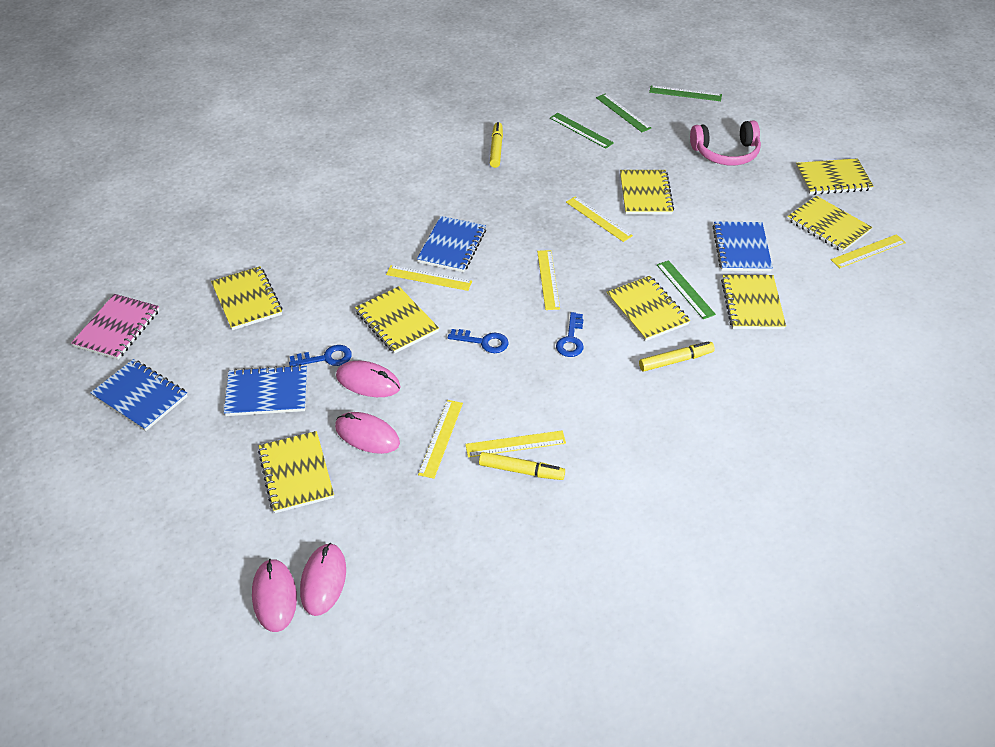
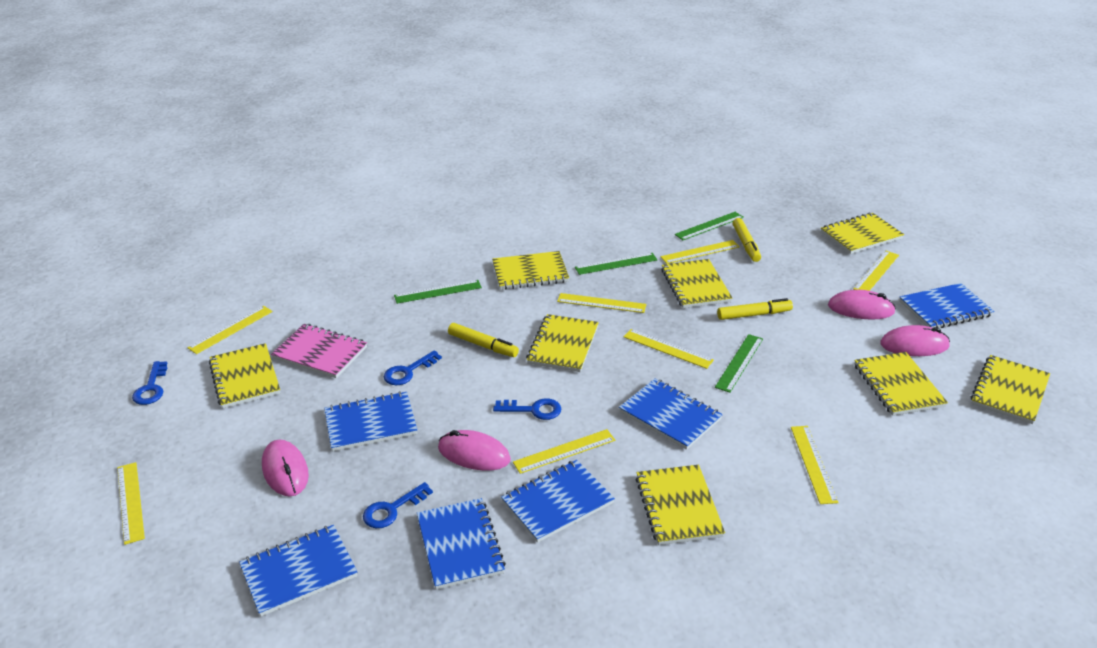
blue key: [289,345,352,367] [448,329,508,353] [556,312,584,357] = 3 -> [132,361,167,405] [363,482,433,528] [384,350,442,385] [493,398,561,420] = 4
blue notebook: [90,359,188,431] [224,365,307,416] [417,216,486,272] [712,221,773,272] = 4 -> [239,525,357,616] [324,391,417,451] [417,498,506,590] [501,460,615,543] [619,378,723,450] [899,283,995,328] = 6
pink headphones: [690,120,761,165] = 1 -> none = 0
yellow ruler: [386,265,472,291] [418,400,463,479] [465,430,566,457] [537,250,560,310] [566,196,633,242] [831,234,906,268] = 6 -> [117,462,145,545] [187,306,273,354] [513,429,615,474] [557,293,646,313] [624,329,714,369] [661,240,740,264] [791,426,839,504] [853,251,899,291] = 8

